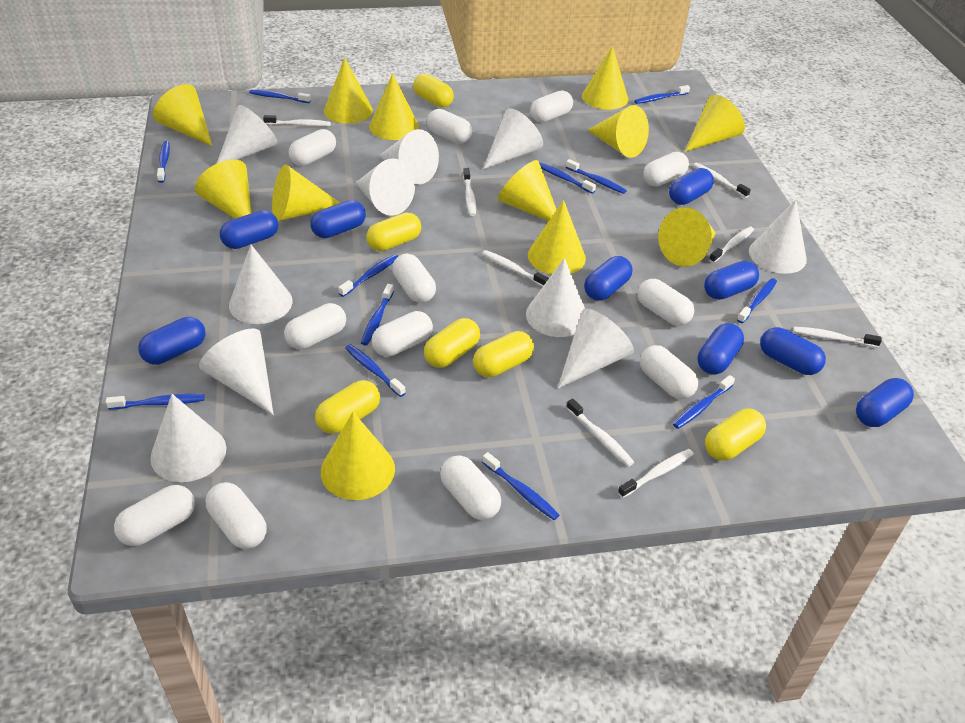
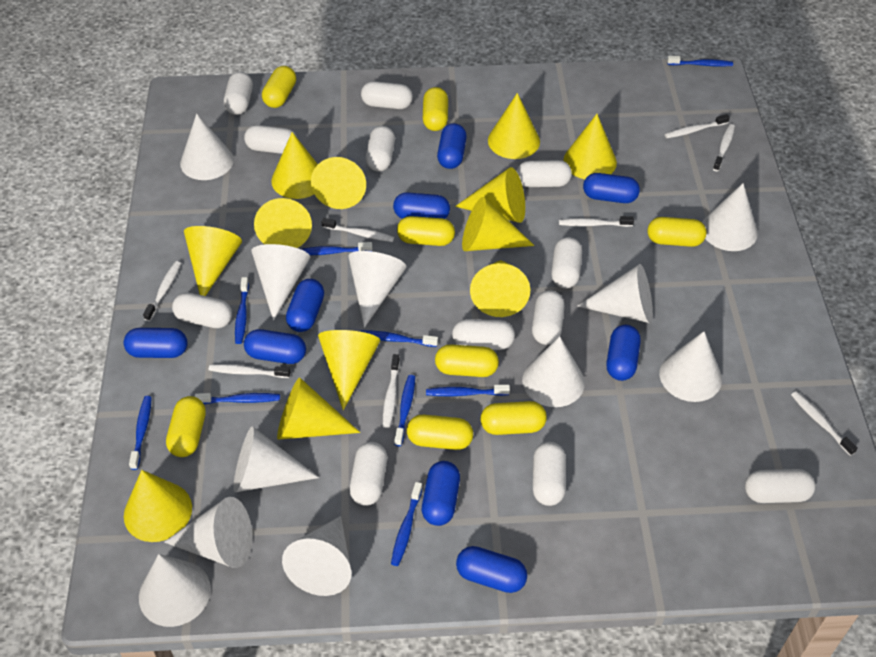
blue toothbrush: [106,394,205,410] [157,141,170,183] [249,90,311,103] [338,254,398,297] [345,344,406,397] [361,284,394,346] [482,452,559,520] [539,162,596,194] [566,159,627,194] [634,85,690,104] [673,375,735,429] [737,278,777,323] = 12 -> [129,396,152,470] [195,393,280,404] [235,277,249,344] [301,242,372,255] [359,330,438,347] [391,482,422,566] [394,375,415,446] [426,385,510,396] [667,56,733,67] = 9
white cone: [150,394,226,482] [199,328,274,415] [216,105,278,164] [229,245,293,324] [355,158,415,216] [379,129,439,184] [483,108,543,169] [526,258,585,337] [558,308,634,389] [749,200,807,274] = 10 -> [139,554,211,627] [164,497,252,568] [180,114,234,180] [234,426,319,492] [251,244,310,321] [282,516,351,596] [348,251,406,328] [522,336,585,407] [577,264,653,323] [660,331,722,402] [702,183,758,251] = 11
yellow capsule: [315,380,380,434] [366,212,421,251] [413,74,454,108] [424,318,480,368] [473,331,534,377] [705,409,766,461] = 6 -> [166,396,206,457] [262,66,296,108] [397,216,455,246] [407,415,473,450] [423,87,448,131] [435,344,499,377] [480,401,547,435] [648,217,706,247] = 8

